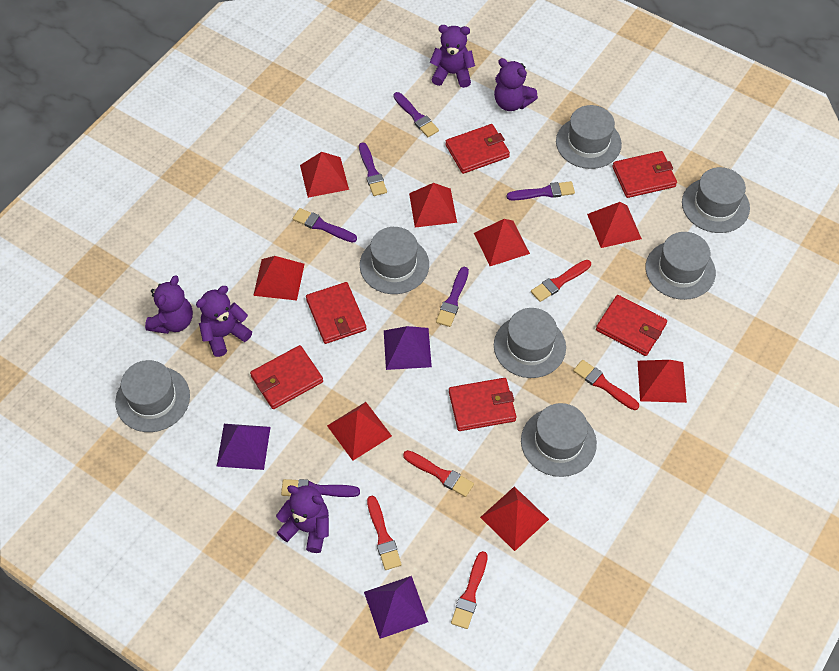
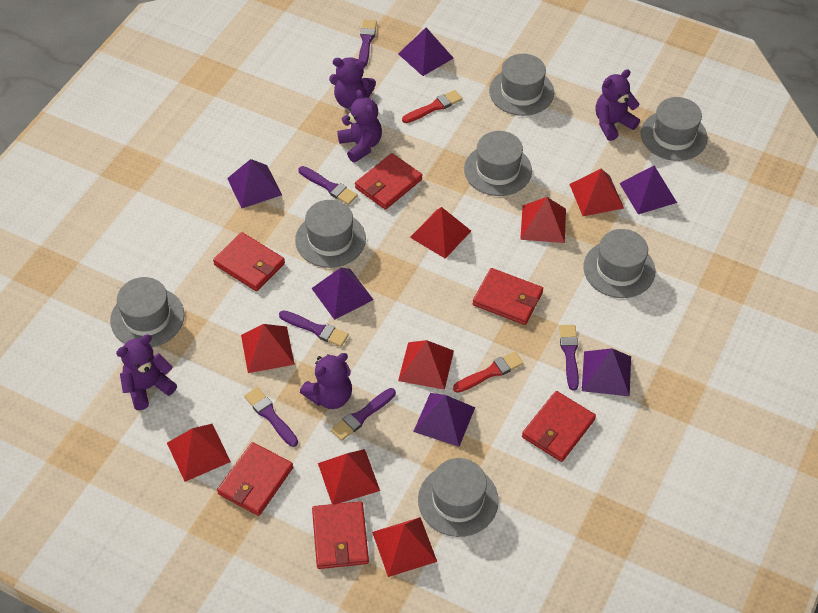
purple pyramid: [216,424,271,470] [364,576,428,639] [384,326,432,370] = 3 -> [227,159,282,208] [311,268,374,320] [398,28,453,76] [413,393,475,447] [582,348,631,396] [619,166,677,214] = 6
red brush: [367,496,402,570] [403,450,474,497] [451,551,488,629] [531,260,591,302] [573,360,639,410] = 5 -> [402,90,463,123] [453,351,524,393] = 2

